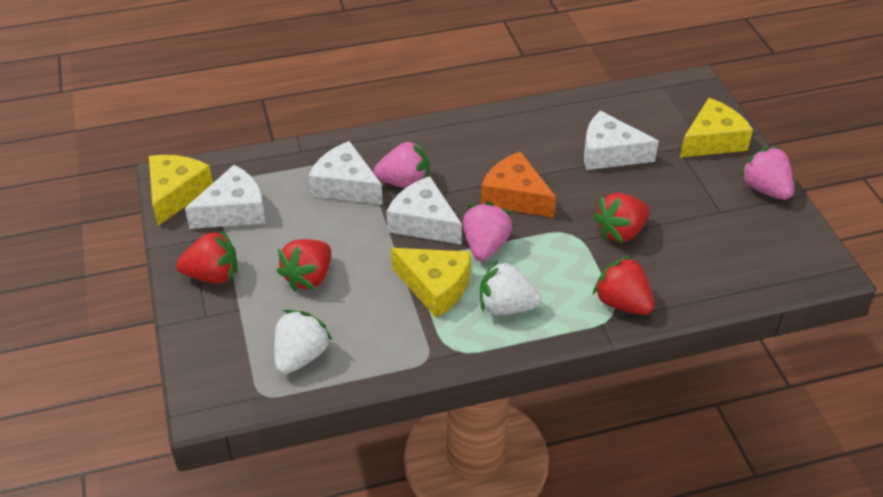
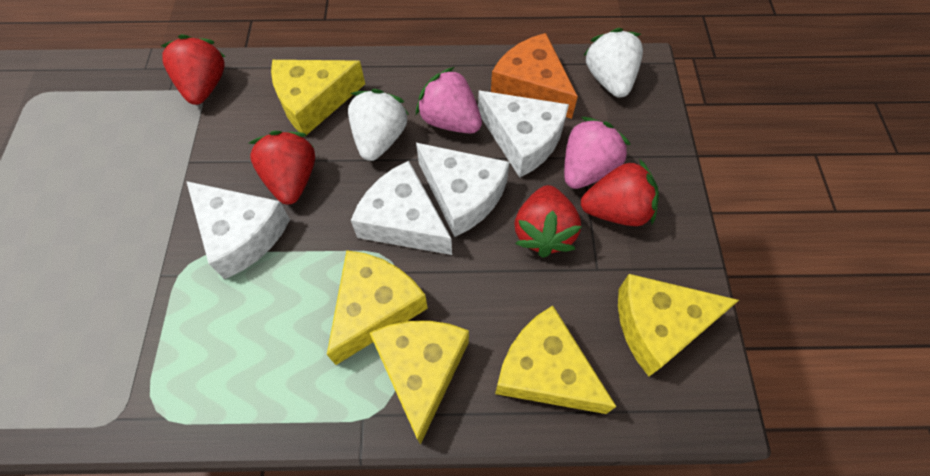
pink strawberry: [374,140,429,188] [463,202,513,261] [739,147,794,200] = 3 -> [416,67,482,134] [564,117,631,189] = 2
yellow cheese: [149,155,213,226] [391,248,471,318] [680,98,753,158] = 3 -> [271,60,365,137] [327,250,428,365] [369,321,469,444] [495,306,617,414] [618,274,739,376] = 5

